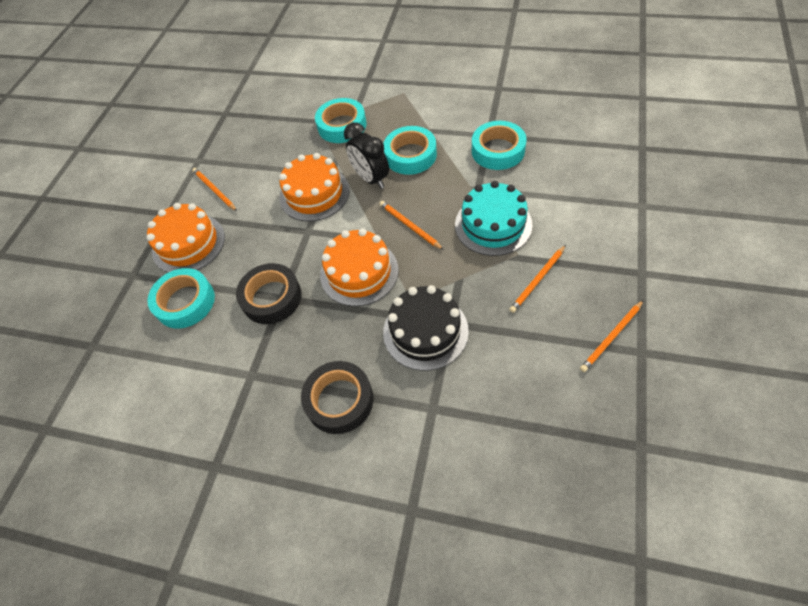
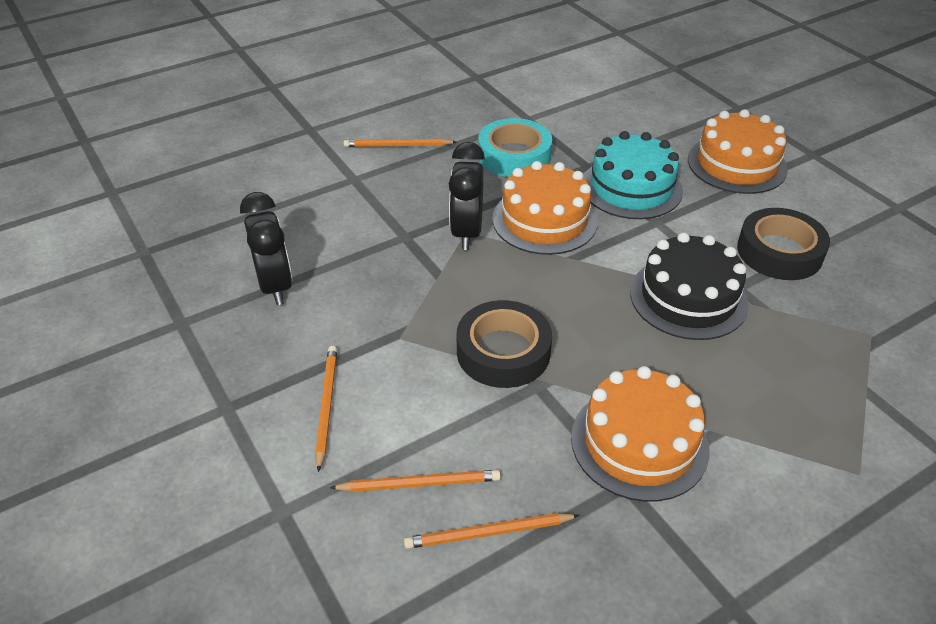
black clock: [344,122,389,189] = 1 -> [240,192,293,305] [449,142,485,250] = 2
turquoise tape: [148,268,215,329] [315,98,366,143] [383,126,437,175] [472,121,527,170] = 4 -> [478,118,552,177] = 1

